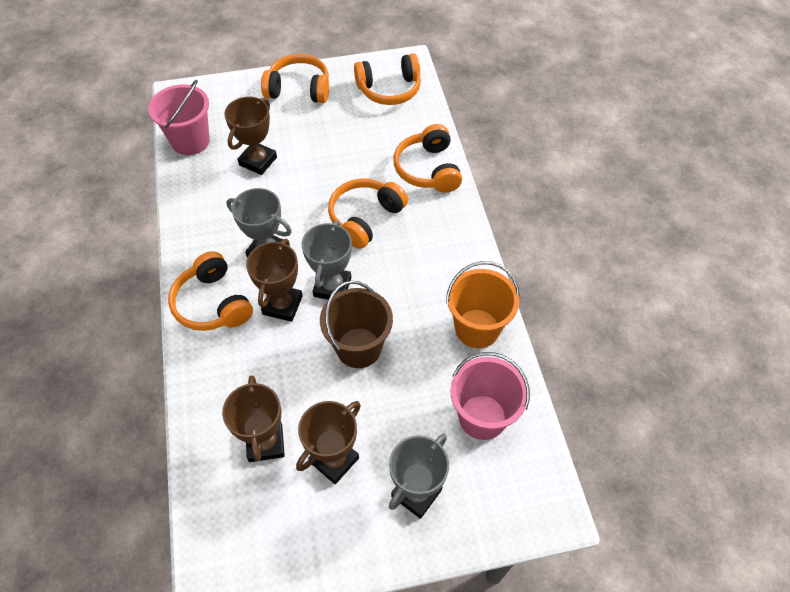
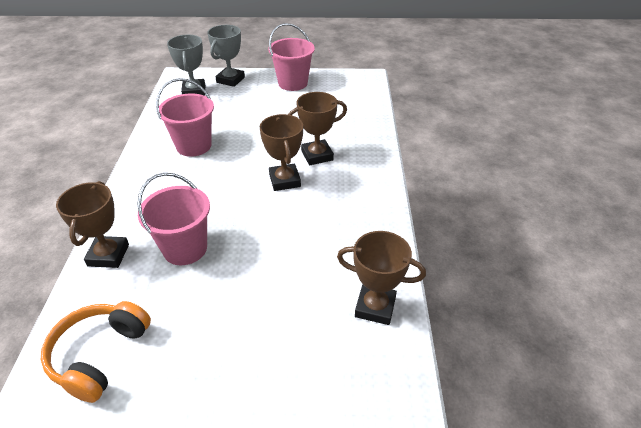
brown bucket: [320,281,393,368] = 1 -> none = 0
grey trophy: [226,188,292,258] [302,220,352,300] [389,434,449,519] = 3 -> [167,35,205,96] [207,25,245,87] = 2
orange bucket: [446,261,520,348] = 1 -> none = 0
orange headphones: [168,251,253,331] [261,54,329,103] [328,179,408,249] [354,54,421,105] [393,124,462,193] = 5 -> [41,301,151,403] = 1
pink bucket: [148,80,210,155] [450,352,530,440] = 2 -> [137,173,210,265] [156,78,214,157] [268,23,315,91] = 3

